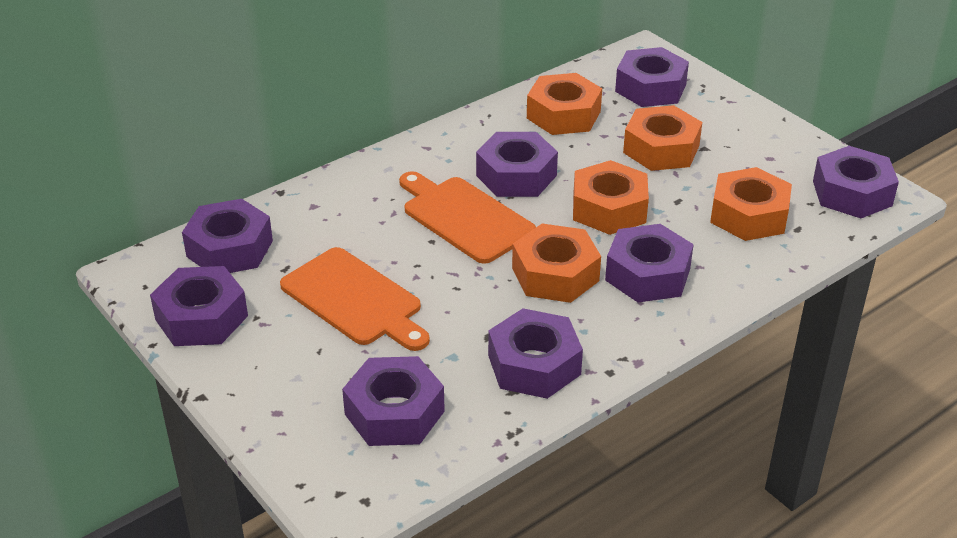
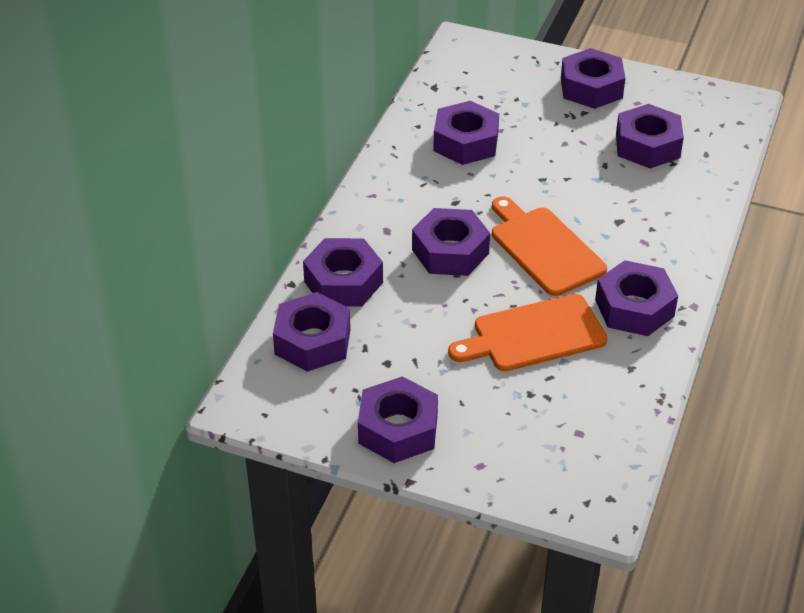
orange nut: [512,223,601,303] [527,73,602,135] [573,160,649,235] [623,105,702,171] [710,167,792,241] = 5 -> none = 0

